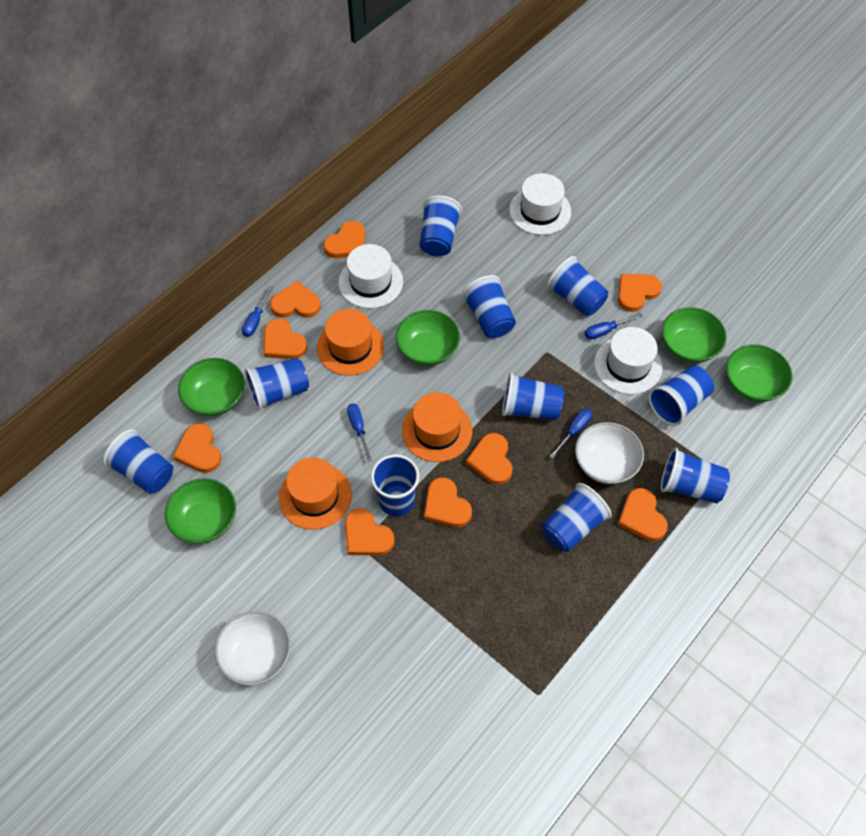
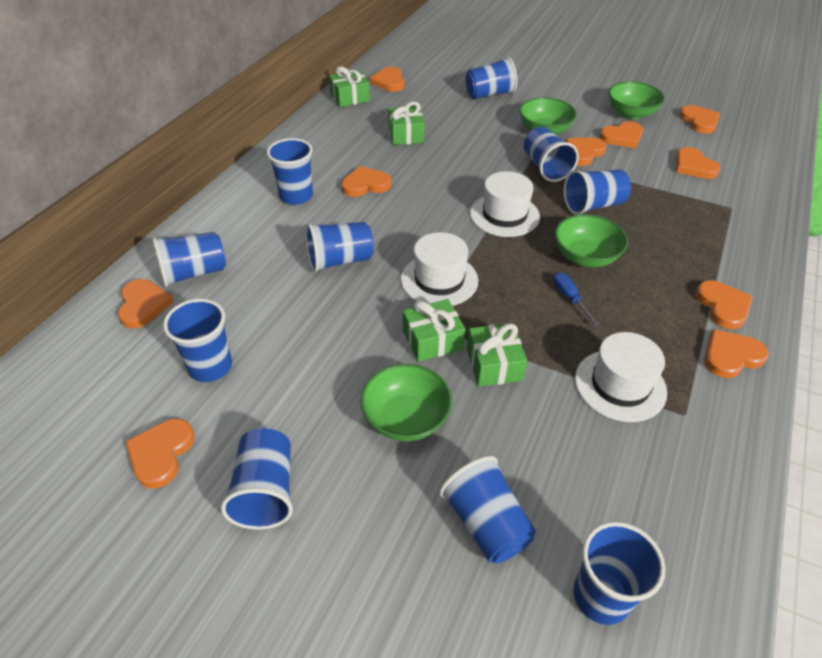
blue screwdriver: [242,286,273,337] [347,404,372,462] [549,409,592,459] [585,313,643,339] = 4 -> [553,272,600,326] = 1
green bowl: [165,478,236,544] [178,358,245,416] [396,310,460,366] [662,307,727,363] [726,344,792,402] = 5 -> [360,364,452,442] [519,97,577,135] [555,214,628,267] [609,81,665,119] = 4
green gift: none = 0 -> [329,66,370,107] [388,102,425,145] [403,299,466,362] [467,323,527,387] = 4
orange hat: [279,457,352,530] [317,309,384,376] [402,392,472,462] = 3 -> none = 0
orange heart: [173,423,221,473] [264,319,308,359] [270,281,321,318] [323,221,365,258] [345,508,395,555] [424,477,472,527] [466,433,512,485] [618,274,662,312] [618,488,668,541] = 9 -> [118,279,174,328] [125,419,195,488] [342,166,391,197] [370,67,404,92] [566,137,607,166] [600,121,643,148] [676,147,721,179] [679,105,720,134] [695,280,753,329] [704,329,769,378] = 10
white bowl: [215,611,291,686] [575,422,644,484] = 2 -> none = 0

